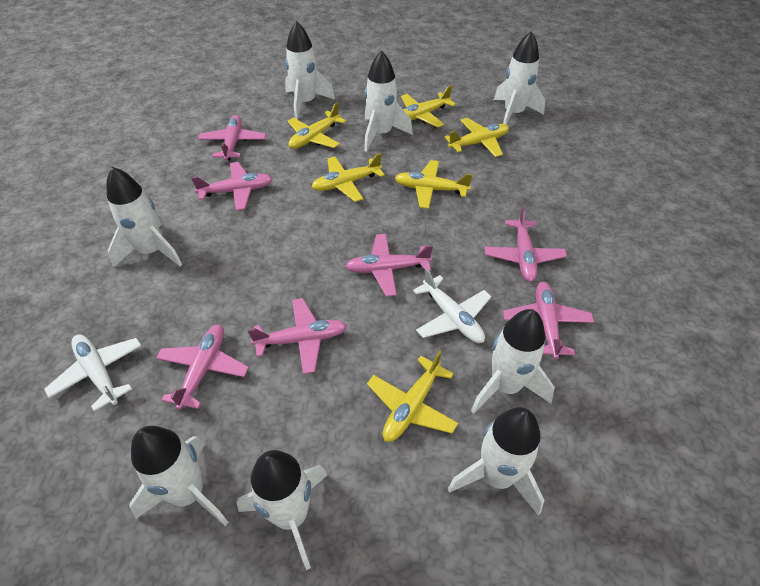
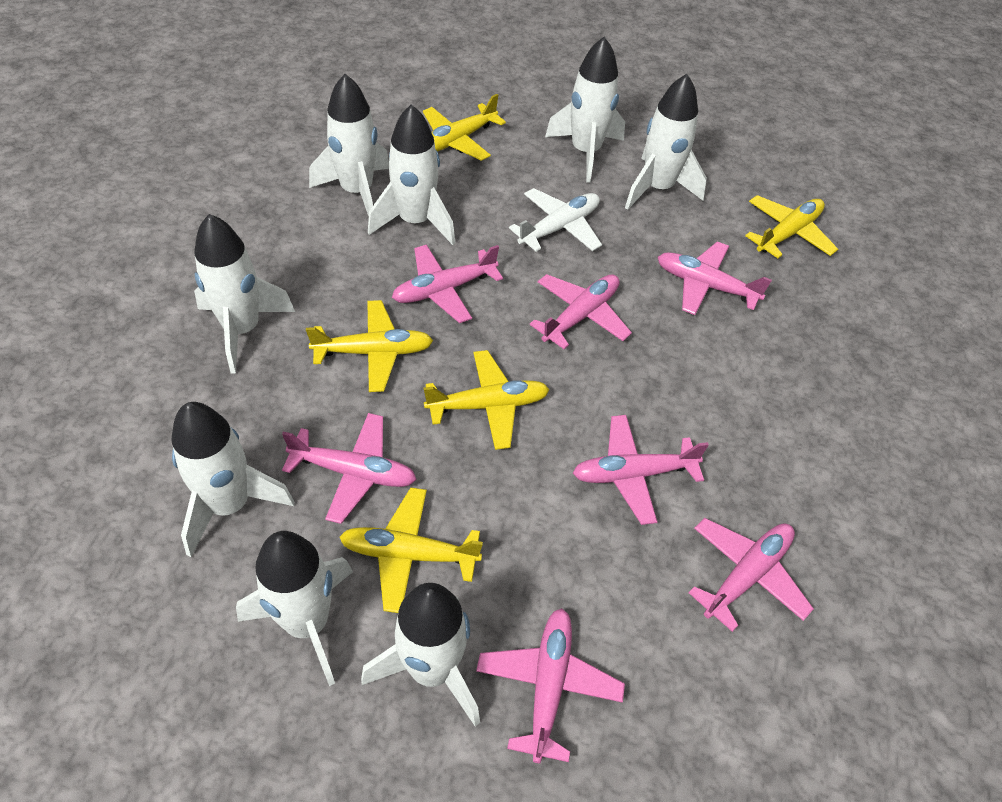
white plane: [44,335,141,412] [413,268,491,343] = 2 -> [509,188,602,252] = 1
yellow plane: [288,102,346,149] [312,153,385,202] [367,350,458,442] [395,160,473,209] [401,85,456,128] [444,118,509,157] = 6 -> [306,300,433,392] [339,487,483,613] [423,94,506,161] [424,350,550,450] [745,195,838,258] = 5

